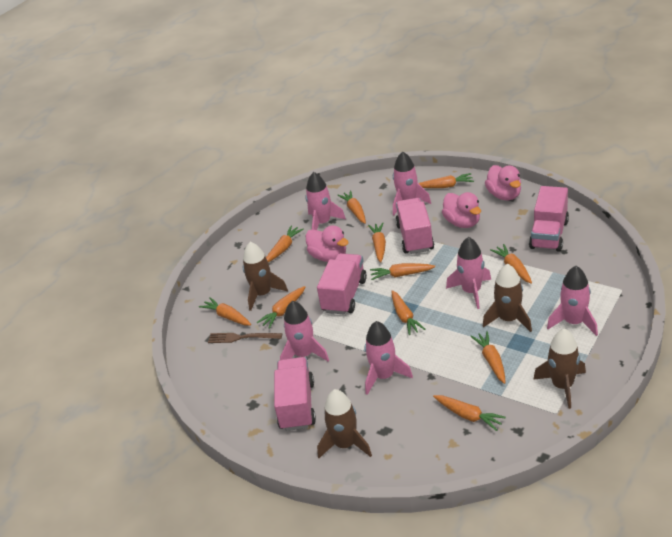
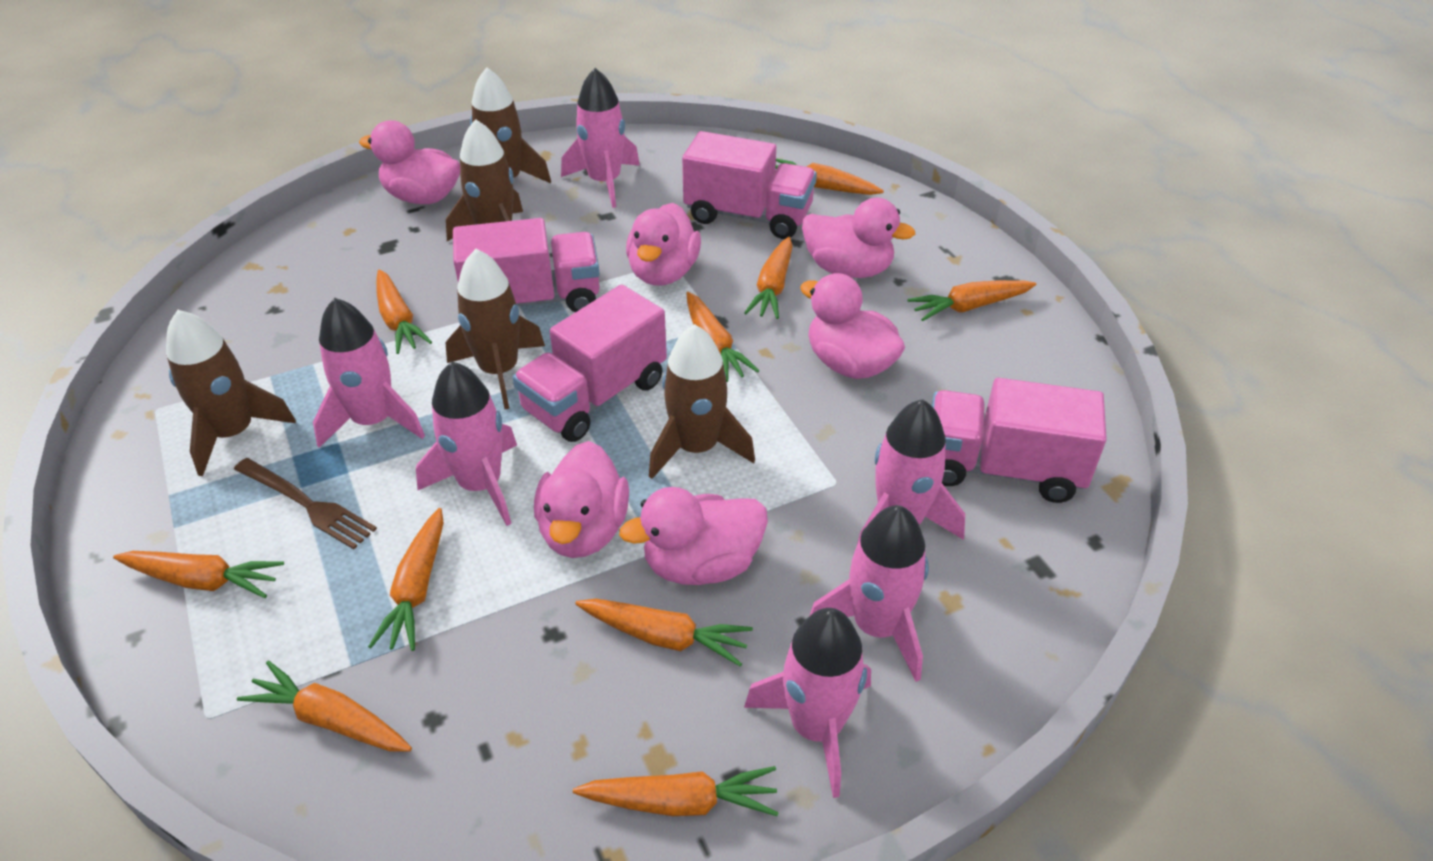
brown rocket: [243,242,288,311] [317,389,372,458] [483,264,532,332] [533,329,586,409] = 4 -> [166,310,296,476] [445,249,545,409] [446,119,523,241] [470,67,551,183] [649,324,755,479] = 5
orange carrot: [199,297,251,326] [257,286,305,329] [266,226,304,262] [337,190,366,224] [368,223,386,262] [370,263,435,280] [392,290,425,335] [418,173,474,188] [433,395,506,431] [470,331,505,384] [490,244,532,284] = 11 -> [113,551,284,598] [237,661,412,752] [368,508,444,651] [376,270,432,354] [573,766,779,816] [575,599,753,666] [686,292,759,382] [744,237,793,319] [775,158,884,195] [908,280,1036,321] = 10
pink duck: [306,225,349,262] [442,192,481,228] [485,165,521,200] = 3 -> [359,120,460,204] [534,441,629,558] [619,487,768,585] [626,203,701,286] [800,273,905,379] [802,198,915,278] = 6

